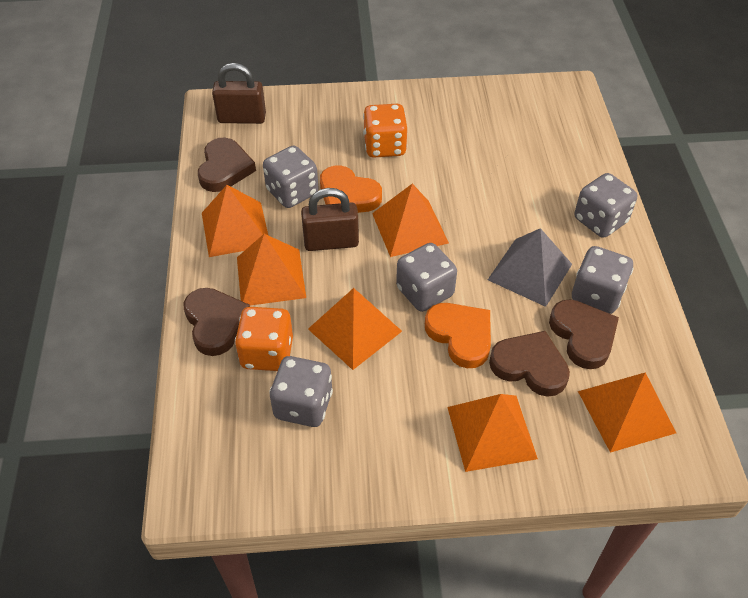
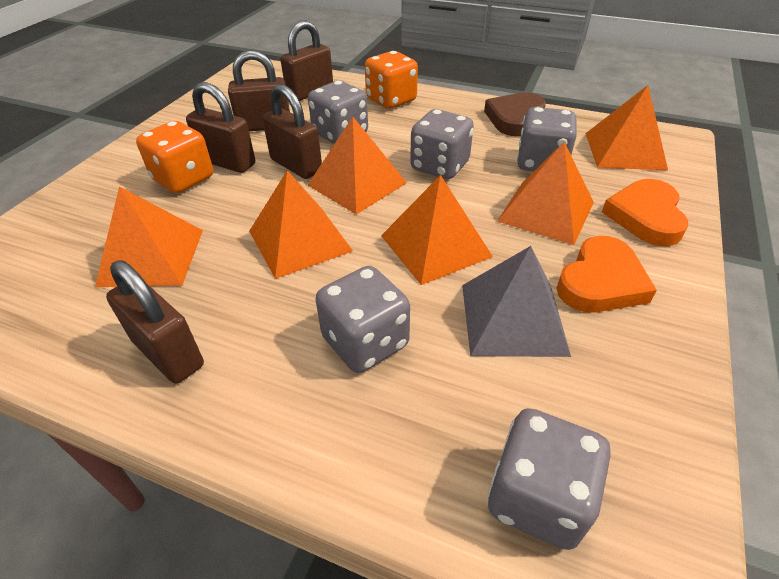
brown heart: [184,288,250,356] [198,137,256,192] [489,331,570,397] [549,299,619,369] = 4 -> [484,92,546,136] = 1
brown padlock: [212,63,266,124] [301,188,359,251] = 2 -> [106,260,204,384] [186,82,255,173] [228,50,290,131] [262,84,322,179] [280,21,333,101] = 5

